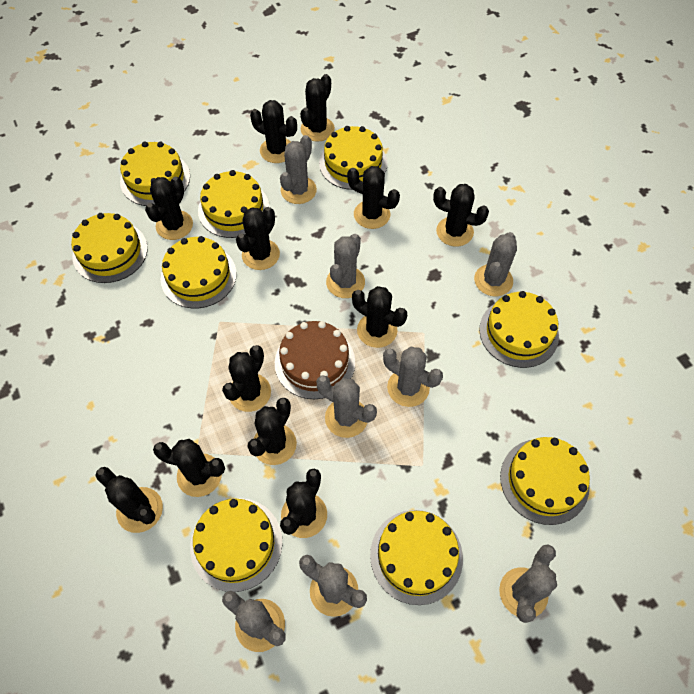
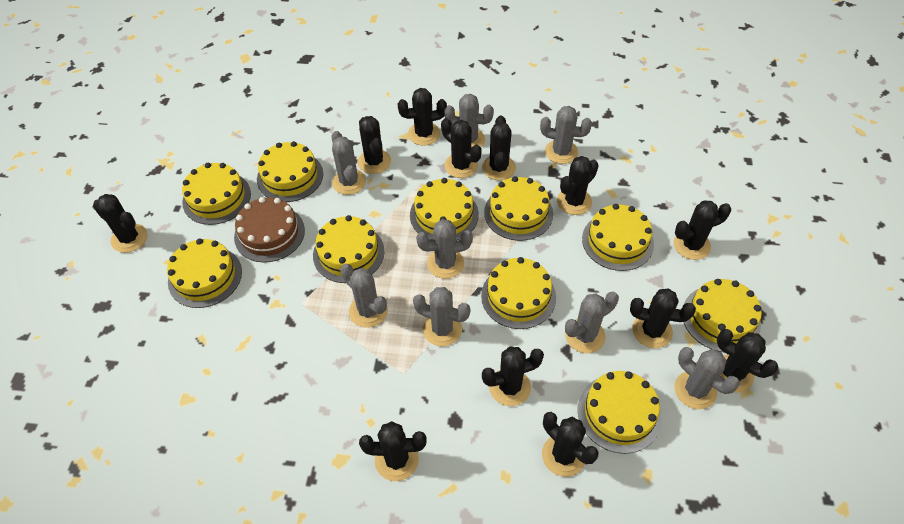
yellow cake: [71,213,148,283] [120,142,190,206] [161,236,237,308] [190,498,282,592] [198,170,269,238] [319,126,388,190] [370,510,463,605] [479,291,559,368] [500,437,590,525] = 9 -> [167,238,242,308] [182,163,251,225] [257,141,323,202] [313,215,385,283] [410,178,479,241] [481,257,556,329] [484,176,553,241] [578,371,662,454] [582,204,654,271] [683,279,762,352] = 10

